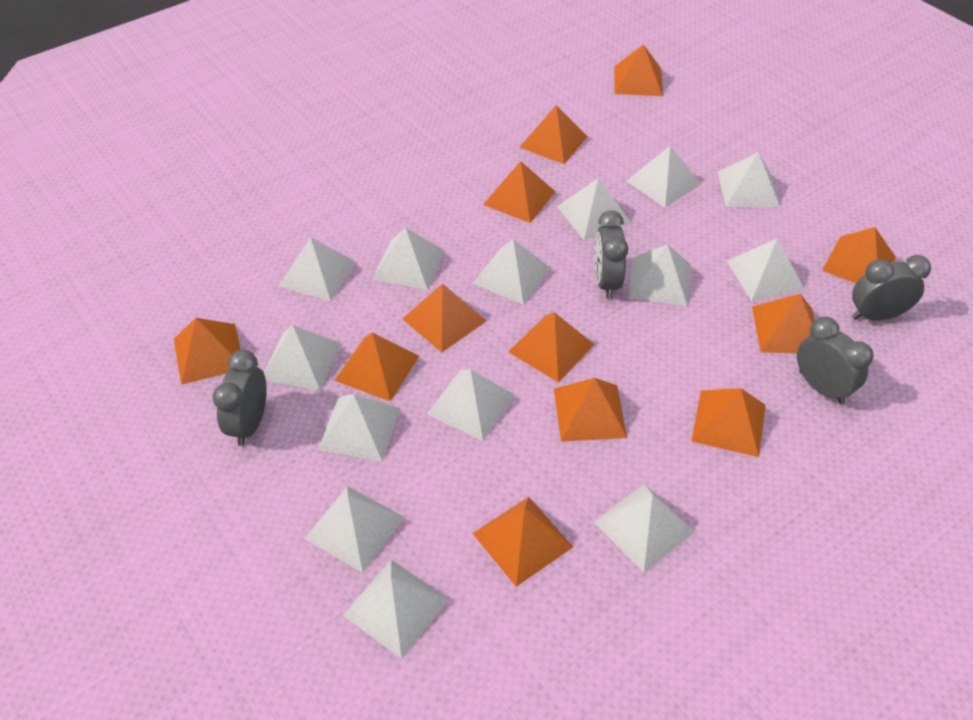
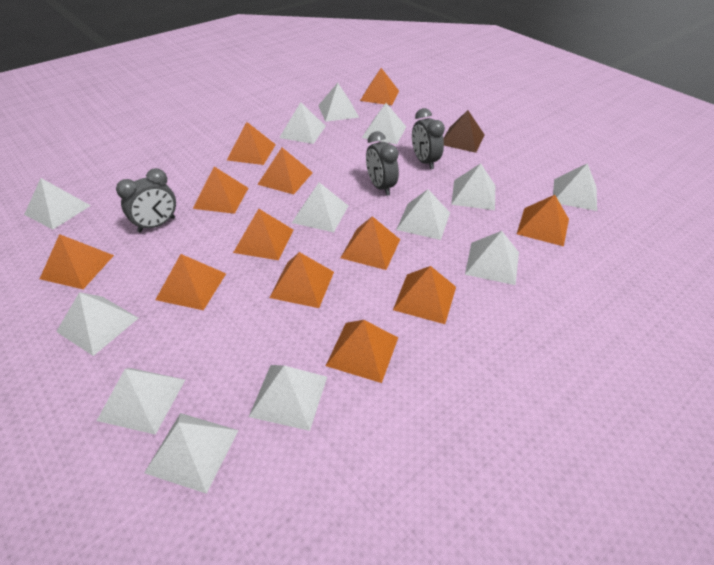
brown pyramid: none = 0 -> [443,110,485,153] = 1
grey clock: [213,350,267,446] [594,210,628,299] [797,317,874,404] [852,255,931,321] = 4 -> [116,168,176,233] [366,131,399,196] [412,108,445,169] = 3
white pyramid: [264,325,341,391] [279,237,356,301] [305,486,404,573] [318,394,400,462] [343,560,449,659] [372,228,445,290] [427,369,515,441] [473,239,551,305] [557,178,632,240] [594,484,695,573] [626,146,701,208] [628,244,691,306] [718,152,780,207] [727,239,805,301] = 14 -> [24,178,91,230] [56,292,138,356] [97,368,185,435] [144,413,238,494] [249,365,327,431] [279,102,326,144] [292,182,348,232] [318,83,359,122] [362,103,406,144] [396,189,450,240] [451,163,495,210] [465,231,519,285] [553,163,597,211] = 13

